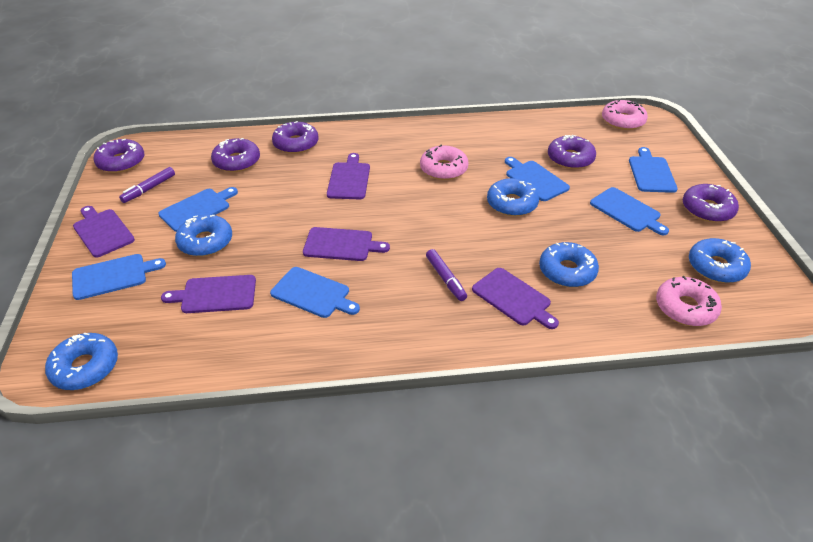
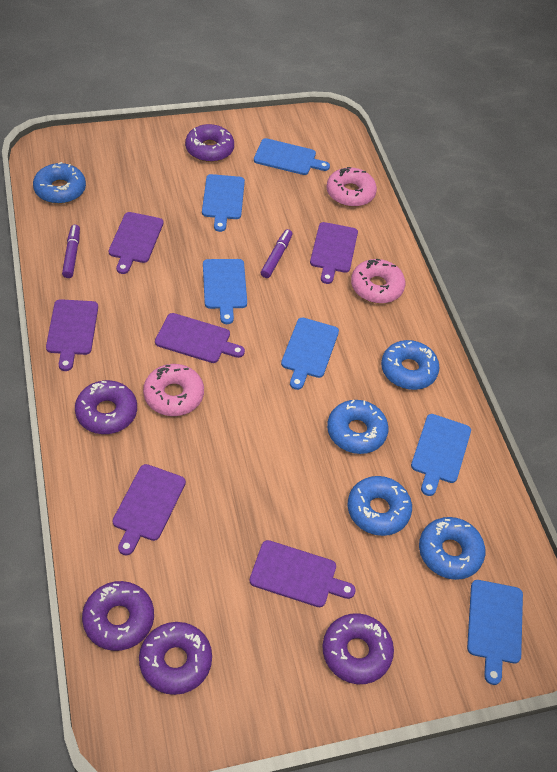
purple cutting board: [73,206,135,257] [161,275,256,313] [303,227,390,261] [327,153,370,199] [472,268,559,329] = 5 -> [46,299,98,371] [108,212,163,274] [112,464,186,555] [155,313,245,363] [249,540,356,607] [310,222,358,284] = 6

